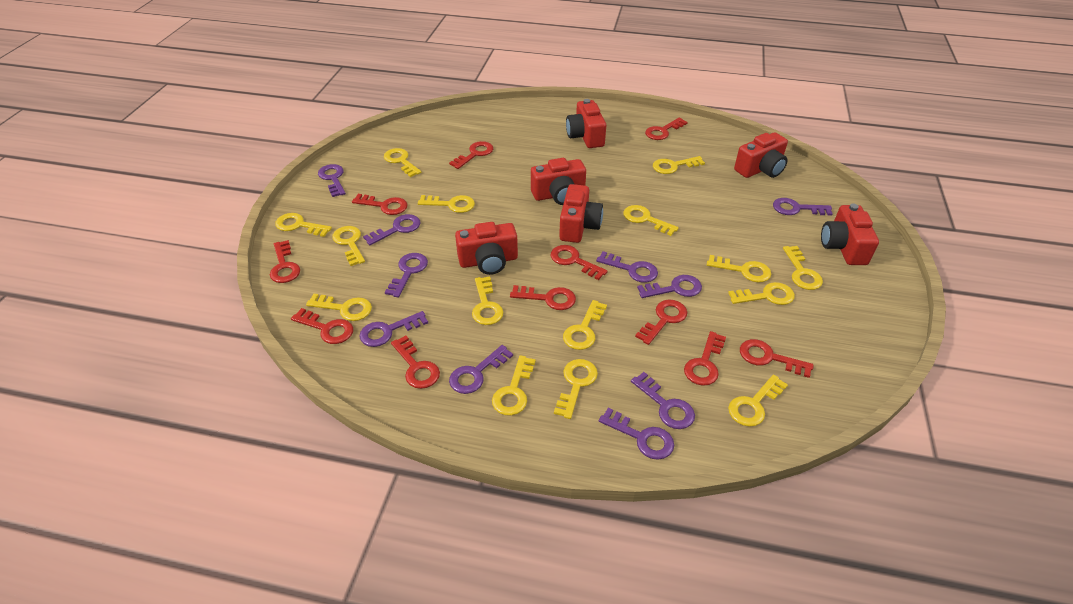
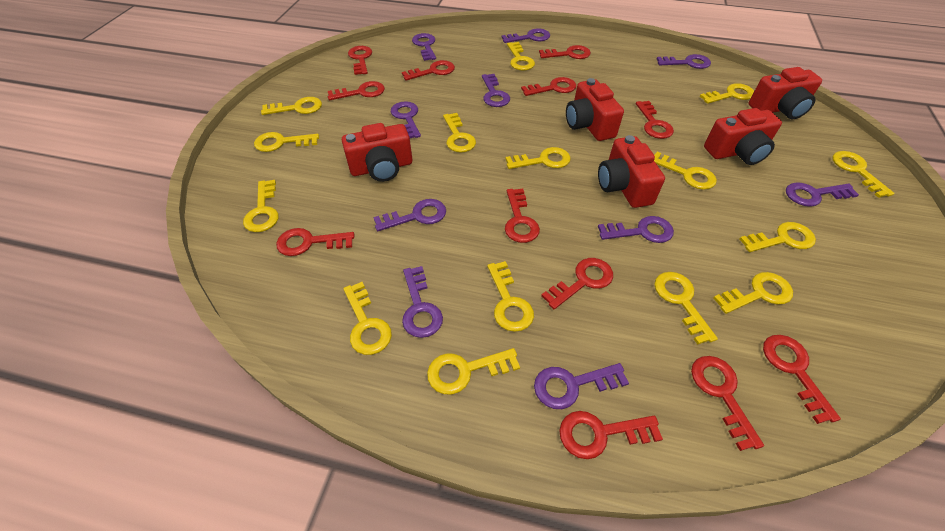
red camera: [455,222,518,275] [531,158,586,205] [559,184,603,243] [566,99,606,148] [734,132,788,178] [821,204,879,265] = 6 -> [342,123,412,182] [566,78,624,141] [598,135,665,208] [704,108,782,165] [748,67,822,119] = 5
red key: [270,240,300,283] [291,308,353,344] [352,194,408,215] [391,335,440,389] [449,141,493,169] [510,285,576,310] [551,245,608,280] [635,300,687,345] [645,117,688,140] [684,331,726,386] [740,339,814,378] = 11 -> [276,228,354,256] [328,81,385,100] [348,46,372,75] [402,60,455,81] [505,189,540,243] [521,77,576,96] [539,45,591,59] [541,258,613,310] [559,411,663,459] [636,101,674,139] [691,356,764,451] [763,335,841,424] = 12

